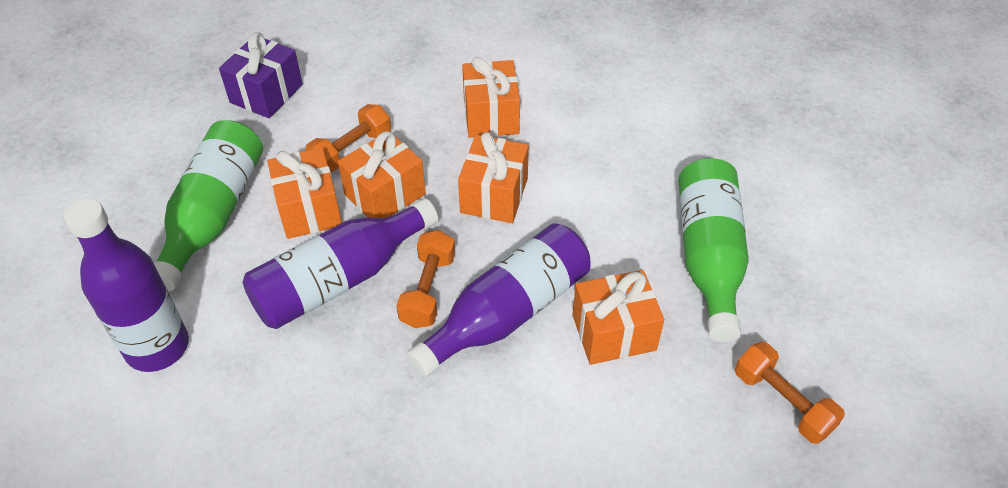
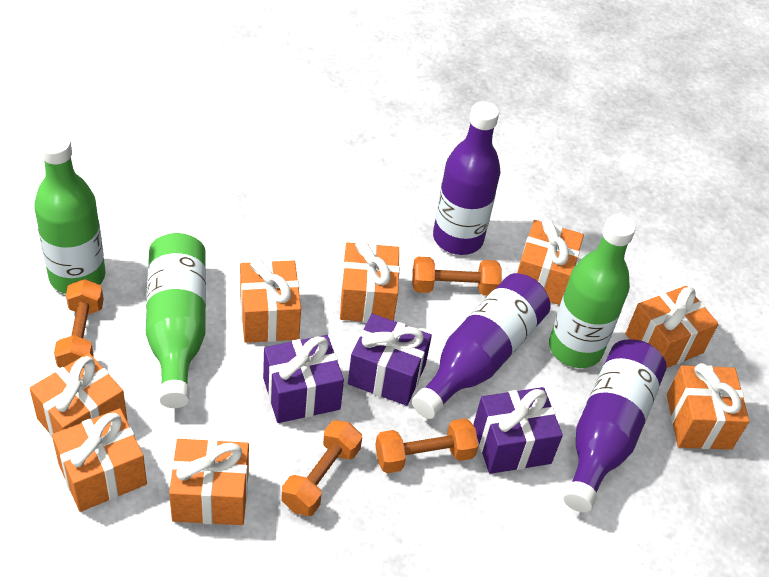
green bottle: [154,120,263,291] [678,158,749,342] = 2 -> [34,133,106,294] [146,233,206,408] [549,214,636,368] = 3
orange dumbbell: [305,104,391,172] [396,230,455,328] [735,342,845,444] = 3 -> [54,279,104,368] [282,420,362,516] [375,418,479,473] [412,257,502,296] = 4
orange gift: [267,148,342,239] [338,131,426,218] [458,132,529,223] [462,57,520,138] [572,270,664,365] = 5 -> [30,353,127,437] [52,408,147,512] [169,439,249,525] [240,258,301,343] [340,239,400,323] [517,219,584,305] [626,286,719,368] [667,363,749,450] = 8
purple gift: [219,32,303,118] = 1 -> [263,335,344,423] [348,314,432,406] [473,387,563,474] = 3

